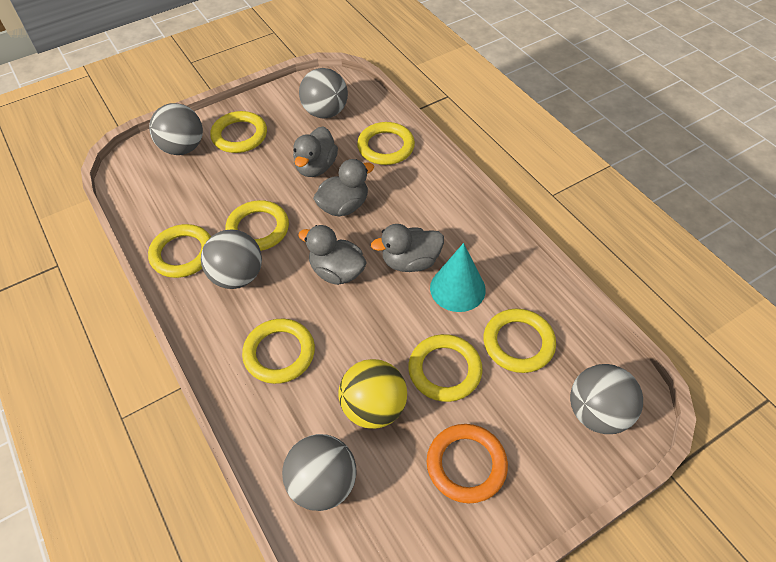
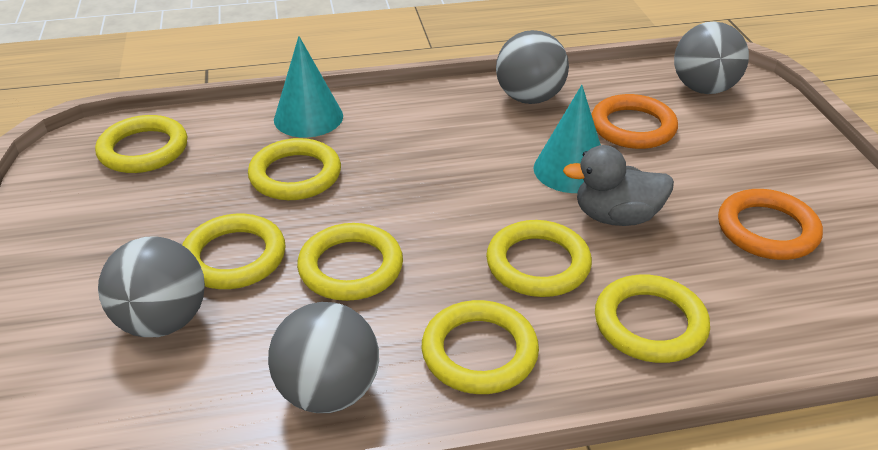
grey ball: [149,103,203,155] [201,230,262,289] [282,434,356,511] [299,68,348,119] [570,364,643,434] = 5 -> [98,236,205,337] [268,302,379,413] [496,30,569,104] [674,21,749,94] = 4
grey duck: [293,126,338,177] [298,225,367,285] [313,159,374,216] [371,224,444,272] = 4 -> [563,145,674,226] = 1
orange ring: [427,424,508,503] = 1 -> [591,94,678,149] [718,189,823,260] = 2
turquoise cone: [430,243,486,312] = 1 -> [274,36,343,137] [533,85,601,193] = 2
yellow ball: [338,359,407,429] = 1 -> none = 0

